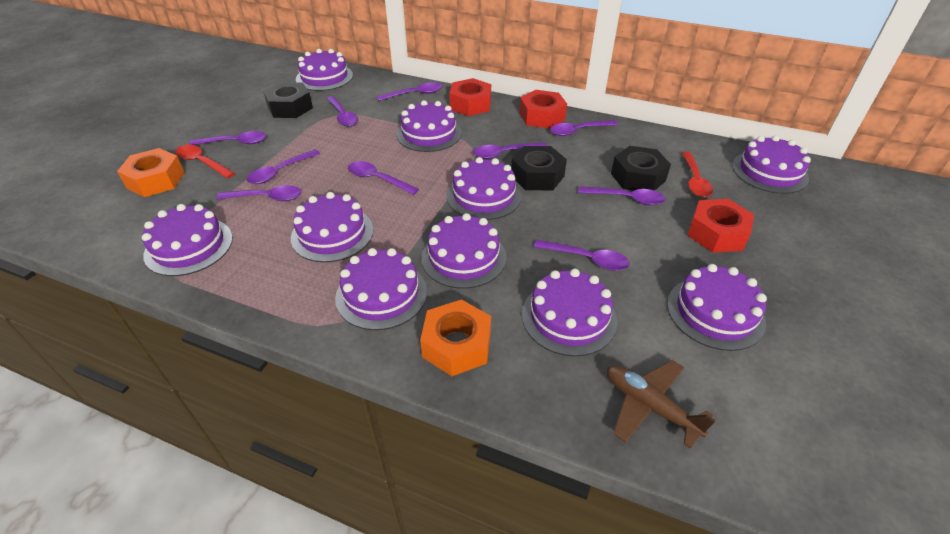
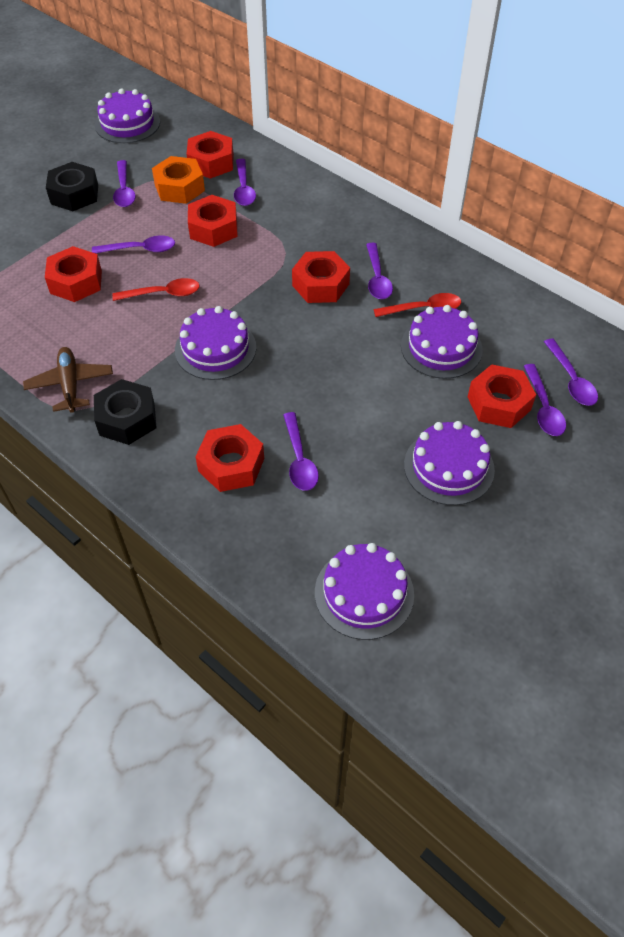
black nut: [263,82,313,118] [511,146,567,190] [611,146,671,191] = 3 -> [46,162,98,211] [94,379,156,445] = 2
orange nut: [117,148,185,197] [420,299,491,376] = 2 -> [152,156,205,204] = 1
purple cake: [142,204,233,276] [291,192,373,262] [296,49,353,91] [335,248,427,330] [396,100,462,152] [421,213,506,289] [447,157,522,220] [522,269,617,356] [667,264,767,351] [732,135,811,194] = 10 -> [95,88,160,143] [175,306,256,380] [315,543,414,640] [401,305,483,379] [404,421,495,505] = 5
purple spoon: [189,131,266,145] [216,185,302,201] [247,149,320,184] [326,96,358,127] [348,161,419,195] [377,82,442,101] [473,142,547,159] [534,240,630,271] [550,120,618,136] [578,186,666,205] = 10 -> [92,235,175,253] [113,160,136,207] [234,159,256,206] [283,412,319,491] [366,243,393,299] [524,364,566,436] [544,339,598,406] = 7
red nut: [449,78,491,116] [519,90,567,129] [687,199,754,253] = 3 -> [45,246,102,302] [187,131,234,179] [188,195,238,247] [195,424,264,492] [292,251,350,303] [468,364,536,428] = 6

